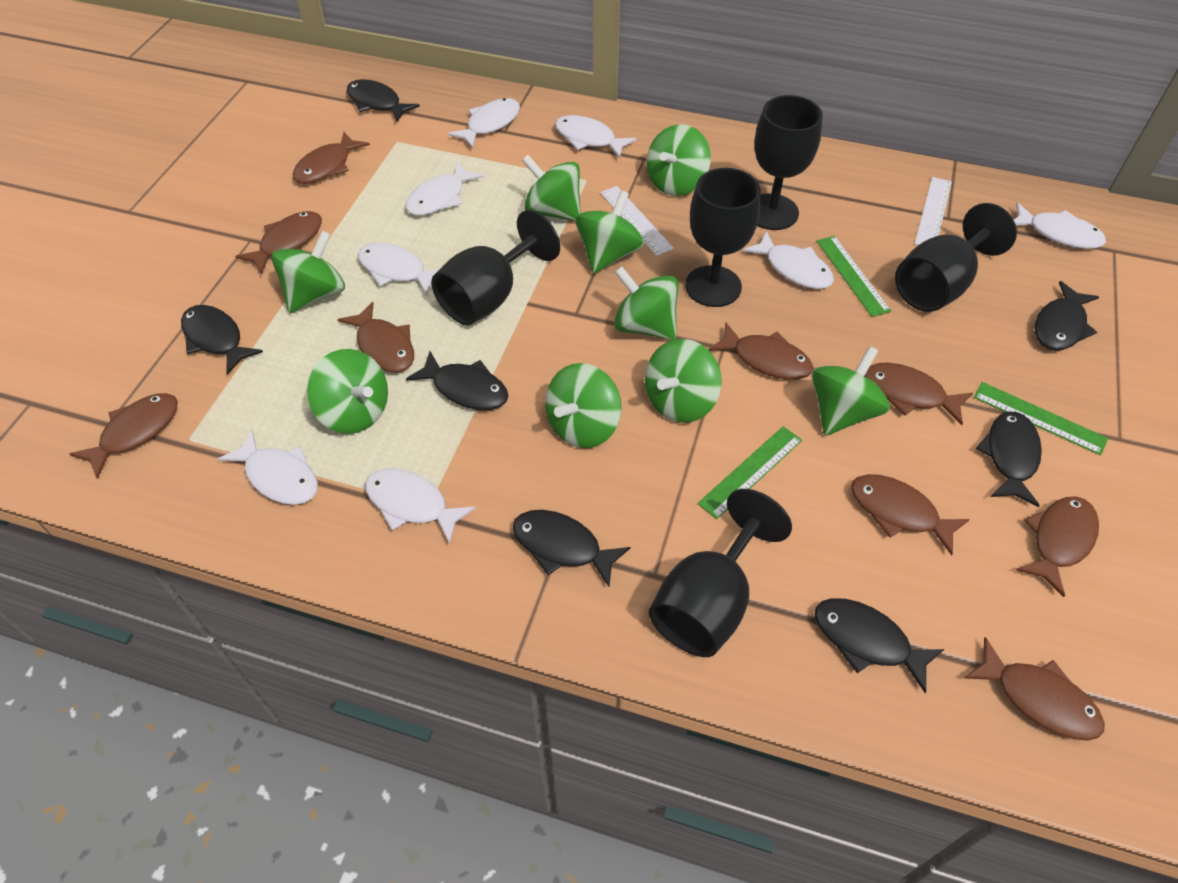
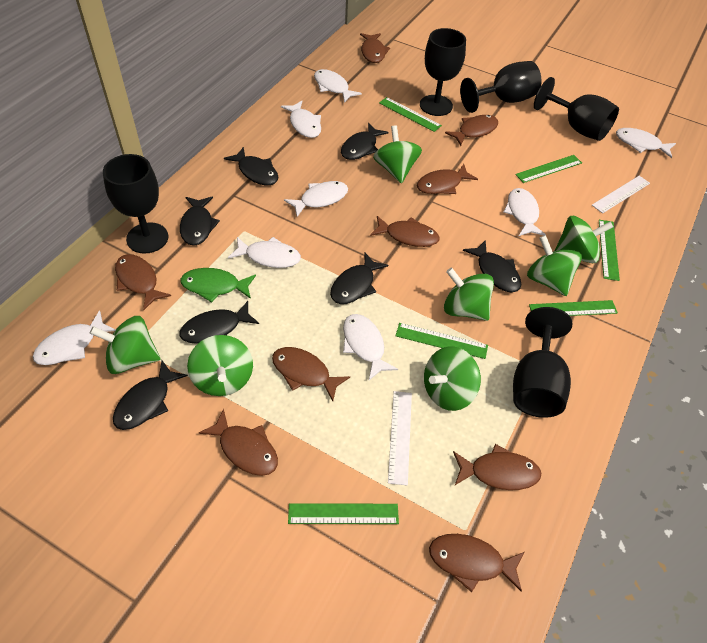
green fish: none = 0 -> [180,268,256,302] = 1
green ruler: [697,426,802,519] [817,236,891,317] [974,382,1108,455] = 3 -> [288,503,399,524] [379,97,442,132] [395,323,488,359] [515,155,582,183] [529,300,618,316] [599,220,620,281] = 6
green spinning top: [271,230,345,313] [307,349,388,434] [522,155,581,221] [545,363,621,448] [576,191,644,274] [614,266,678,340] [645,339,722,423] [646,125,711,196] [811,346,890,436] = 9 -> [90,316,161,374] [187,335,253,396] [373,125,422,183] [424,347,481,411] [444,268,494,321] [527,235,582,296] [555,216,613,263] = 7

